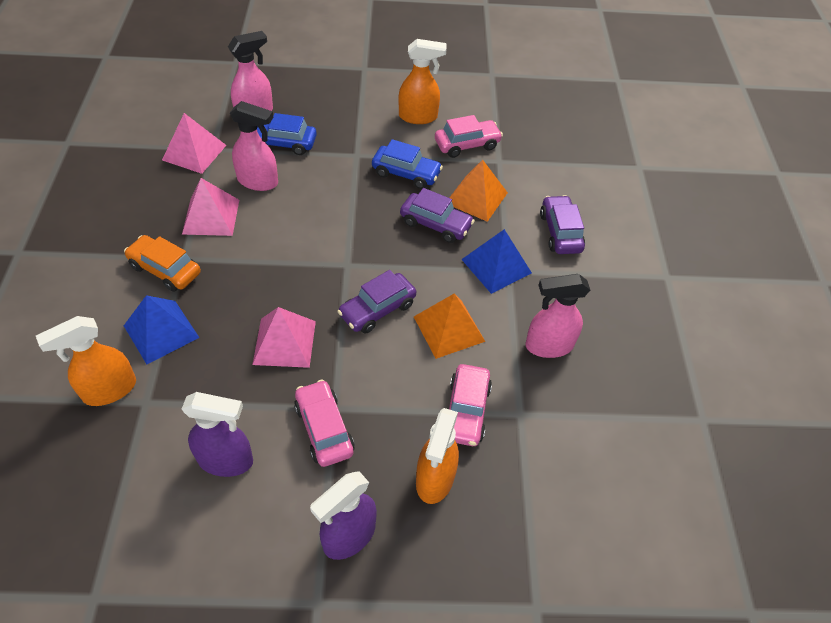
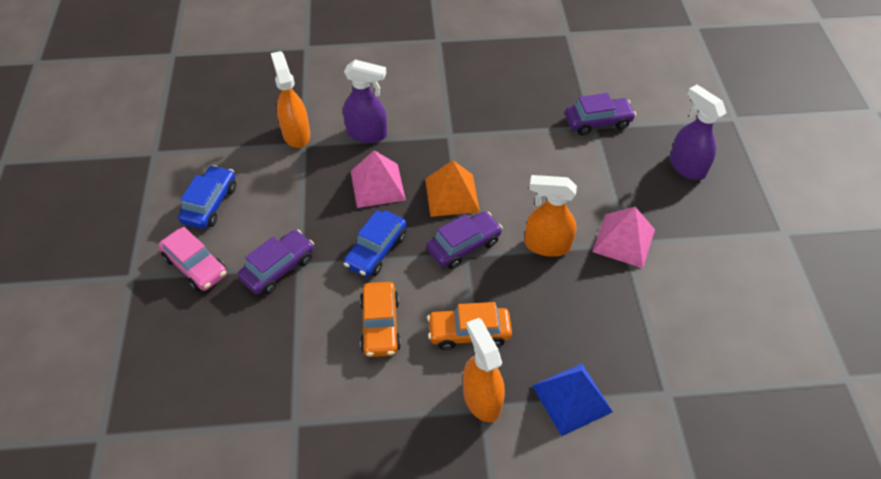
blue pyramid: [124,295,199,364] [461,229,532,294] = 2 -> [532,363,613,436] = 1
orange car: [124,235,201,292] = 1 -> [360,282,401,357] [427,302,512,350] = 2
orange pyramid: [414,294,486,359] [449,160,508,222] = 2 -> [425,160,480,217] = 1
pink car: [294,380,355,467] [435,115,503,158] [449,364,492,446] = 3 -> [158,227,227,291] = 1
pink pyramid: [162,113,226,174] [182,178,239,236] [252,307,316,368] = 3 -> [351,150,406,208] [592,207,655,268] = 2
pink spray bottle: [228,31,273,111] [230,101,278,191] [526,274,590,358] = 3 -> none = 0

